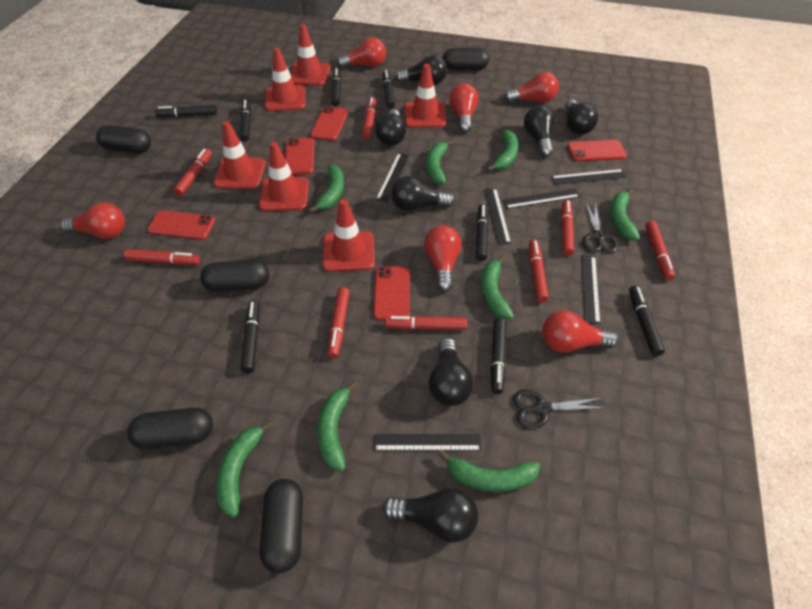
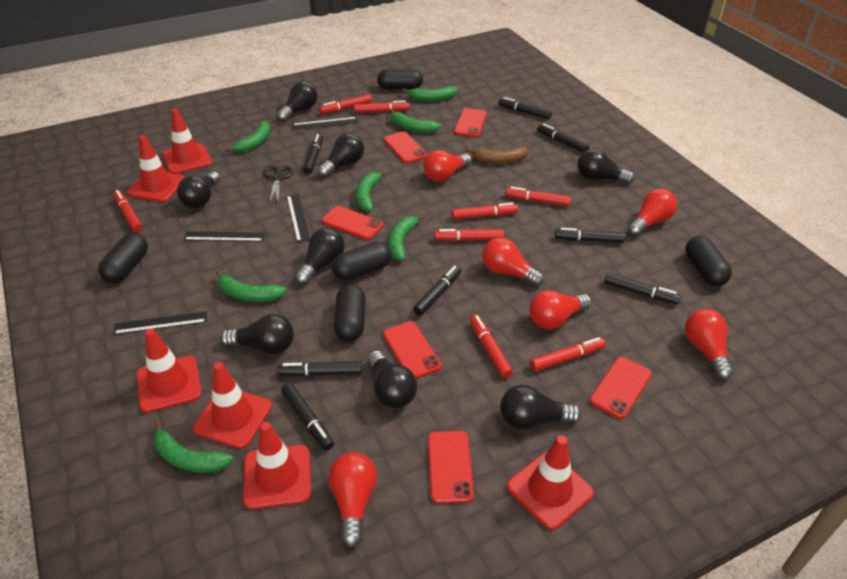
black light bulb: [375,109,406,146] [382,487,478,543] [391,176,455,211] [395,55,447,85] [429,338,474,406] [524,105,555,157] [565,99,598,135] = 7 -> [177,171,220,208] [221,314,294,355] [277,81,318,122] [295,228,345,285] [318,133,364,177] [367,350,417,408] [500,385,581,430] [577,148,635,184] = 8
black ruler: [373,434,482,451] [375,153,410,202] [484,188,511,245] [502,188,580,209] [551,169,627,185] [581,255,600,324] = 6 -> [113,311,207,335] [184,231,265,242] [287,194,310,242] [292,117,358,130] = 4
black scissors: [512,389,604,429] [582,202,618,253] = 2 -> [263,165,293,203] = 1
brown banana: none = 0 -> [465,147,528,164] = 1
green banana: [216,421,273,518] [309,165,344,213] [317,381,357,471] [426,140,453,184] [438,450,540,492] [481,255,514,319] [487,130,518,171] [610,188,640,240] = 8 -> [153,421,233,473] [216,270,287,302] [225,120,271,152] [356,170,387,212] [389,109,441,133] [389,214,425,261] [402,86,458,101] = 7
red phone: [147,210,215,240] [285,138,314,175] [310,106,348,141] [374,266,410,320] [567,140,627,161] = 5 -> [322,206,383,240] [383,321,442,379] [384,131,428,164] [428,431,474,504] [454,108,487,137] [589,357,652,419] = 6

